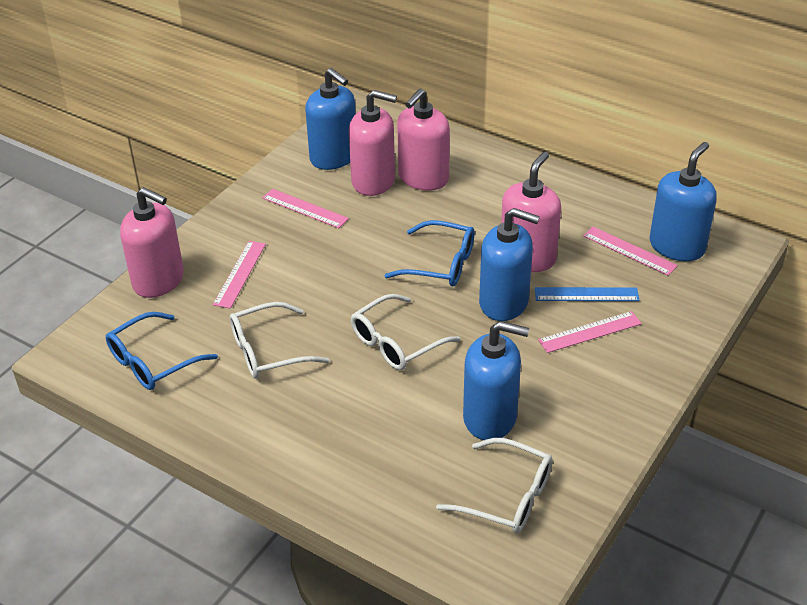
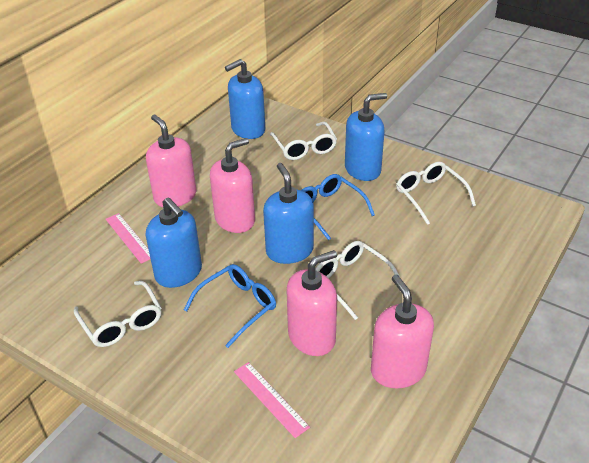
blue ruler: [535,287,639,301] = 1 -> none = 0
pink ruler: [213,241,266,309] [262,189,349,228] [538,311,642,353] [583,227,678,276] = 4 -> [106,213,150,264] [234,362,310,438] = 2
white glasses: [230,302,329,379] [351,294,461,370] [436,438,553,534] = 3 -> [74,281,161,347] [270,122,337,160] [316,241,400,320] [396,162,476,225] = 4

